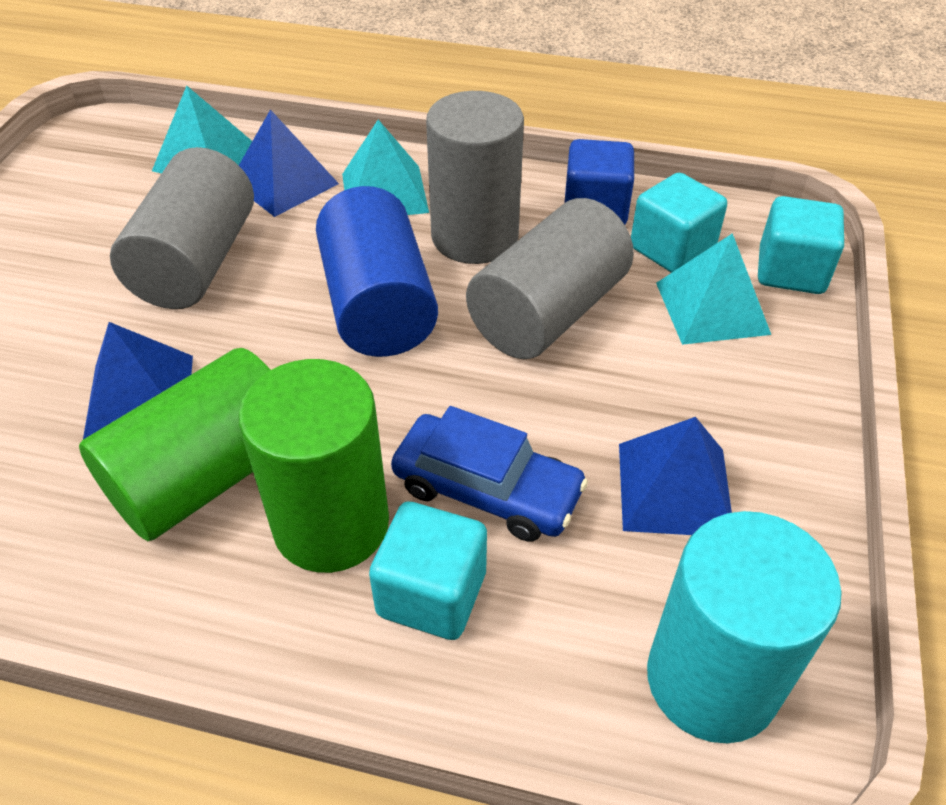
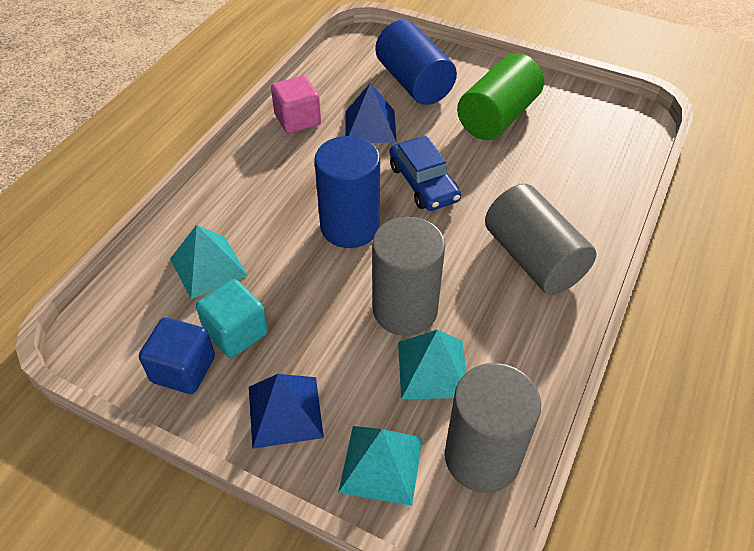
blue cylinder: [316,186,438,357] = 1 -> [314,136,380,248] [376,20,457,105] = 2
blue pyramid: [83,322,193,439] [239,109,339,217] [619,417,732,535] = 3 -> [249,374,324,449] [346,83,397,143] = 2
green cylinder: [79,348,271,541] [238,359,389,573] = 2 -> [457,53,544,140] = 1
pink cube: none = 0 -> [271,76,321,134] = 1
turquoise cube: [369,502,487,640] [631,173,727,273] [758,196,844,294] = 3 -> [196,279,268,358] = 1
turquoise cylinder: [647,511,842,743] = 1 -> none = 0

